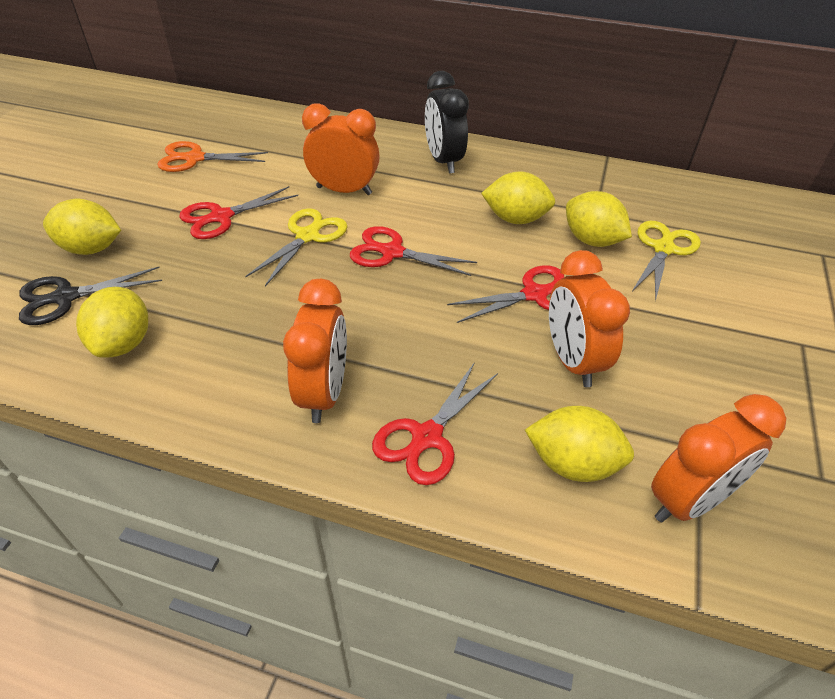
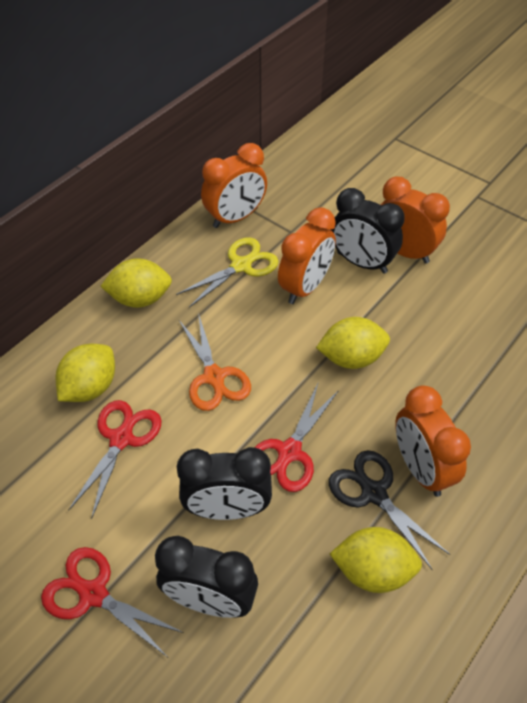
black clock: [425,71,469,174] = 1 -> [155,536,258,618] [177,447,272,520] [331,188,405,274] = 3
red scissors: [179,186,298,239] [350,226,477,276] [372,362,498,485] [447,265,564,323] = 4 -> [41,547,184,657] [69,400,162,519] [254,384,339,492] = 3
yellow lemon: [43,199,121,255] [76,287,148,358] [481,171,555,224] [525,406,634,482] [566,191,632,247] = 5 -> [56,344,115,402] [100,258,172,308] [316,317,390,369] [330,527,422,593] = 4
yellow scissors: [245,208,348,286] [632,221,701,301] = 2 -> [176,238,278,307] = 1

